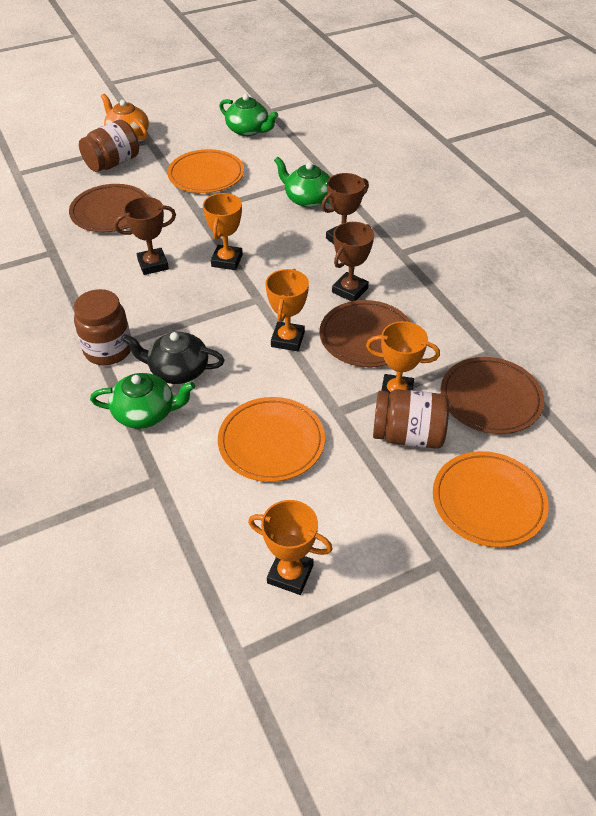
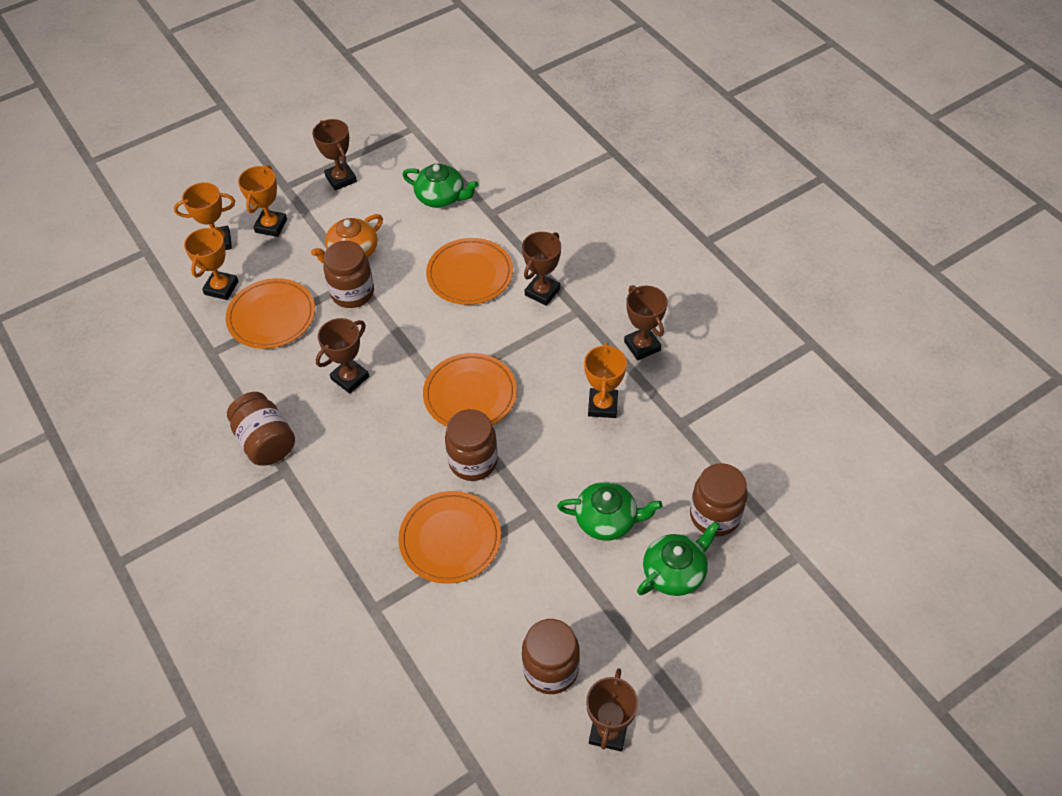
black teapot: [123,331,225,384] = 1 -> none = 0
brown jar: [73,289,131,365] [79,120,139,172] [373,389,449,449] = 3 -> [227,392,295,466] [323,241,374,308] [445,409,498,481] [522,619,580,694] [690,463,747,537] = 5
brown plate: [69,184,148,232] [320,300,411,367] [441,357,544,434] = 3 -> none = 0
brown trophy: [114,197,176,275] [321,173,369,244] [332,222,374,301] = 3 -> [312,119,357,191] [316,318,369,394] [522,232,561,306] [586,668,638,752] [624,285,668,360] = 5
orange plate: [167,149,244,193] [218,397,325,482] [433,451,548,547] = 3 -> [226,278,315,349] [398,491,501,584] [423,353,517,427] [426,238,513,305] = 4

